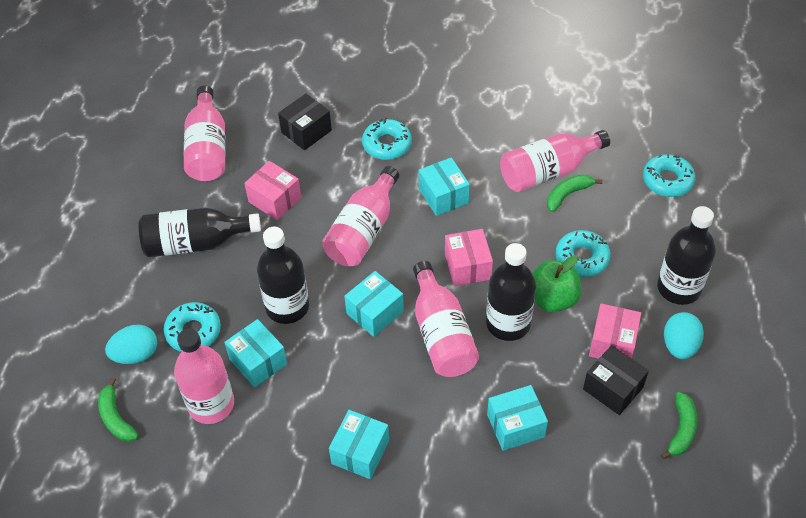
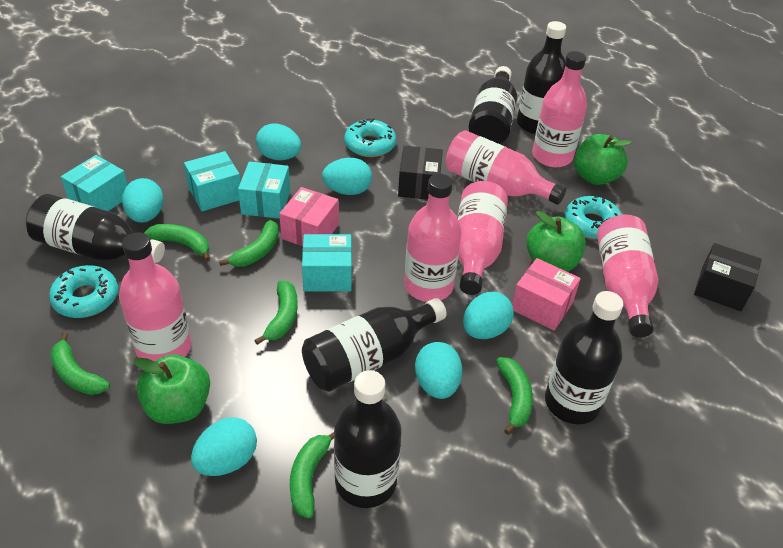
black bottle: [139,207,261,257] [257,227,309,324] [486,243,536,341] [657,206,716,305] = 4 -> [26,194,165,263] [302,298,447,392] [334,370,402,508] [469,66,517,144] [517,21,566,134] [545,291,623,424] = 6
green apple: [532,255,581,312] = 1 -> [134,355,210,424] [526,211,586,272] [574,134,632,185] = 3
green banana: [98,378,138,442] [547,174,602,212] [661,392,697,460] = 3 -> [51,332,110,395] [144,224,210,261] [219,220,279,267] [254,280,298,345] [290,432,334,519] [496,357,533,435] = 6
pink bottle: [174,328,234,424] [184,85,226,181] [322,166,399,266] [413,261,479,377] [500,130,610,192] = 5 -> [119,233,191,361] [404,174,462,302] [446,130,566,205] [457,181,508,295] [532,51,587,167] [597,215,658,338] = 6
pink box: [244,161,301,220] [445,229,493,286] [589,303,641,359] = 3 -> [279,187,339,246] [512,258,581,330] = 2
turquoise box: [224,319,287,387] [329,410,389,479] [344,271,404,337] [419,157,470,216] [487,385,548,451] = 5 -> [61,155,128,211] [184,151,241,211] [238,161,290,219] [302,234,352,291] = 4
turquoise donut: [164,302,221,352] [362,118,412,160] [556,230,611,277] [643,154,696,197] = 4 -> [49,265,118,318] [344,118,396,157] [565,196,622,240] = 3
turquoise egg: [105,324,157,364] [664,312,704,359] = 2 -> [122,178,164,223] [191,417,257,476] [256,123,301,160] [322,158,372,195] [415,342,462,399] [463,292,514,339] = 6

